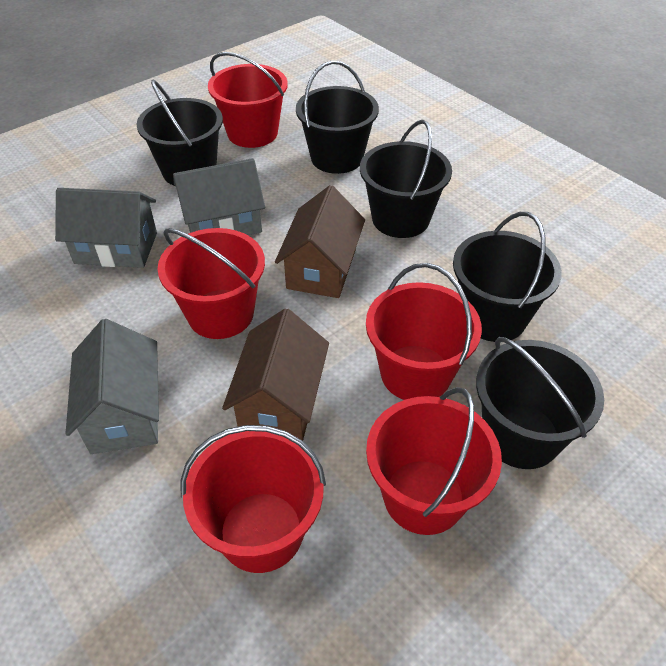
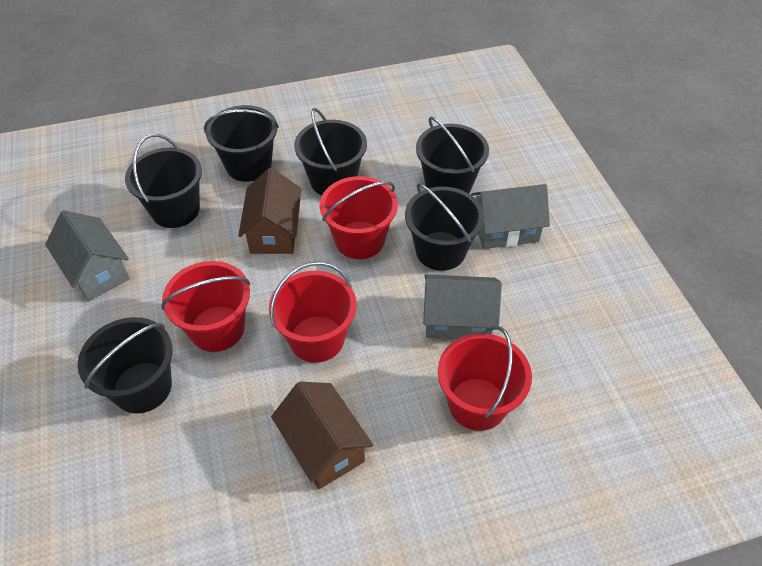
black bucket: [136,79,223,185] [296,61,379,174] [360,120,452,238] [453,212,562,342] [476,337,604,469] = 5 -> [78,317,173,413] [125,134,202,228] [204,105,279,182] [294,108,367,195] [405,183,484,271] [416,117,489,193] = 6
red bucket: [157,228,265,339] [180,425,326,573] [208,52,288,148] [366,263,482,400] [366,387,502,535] = 5 -> [161,261,250,352] [269,261,357,363] [320,176,398,259] [438,326,532,431] = 4

